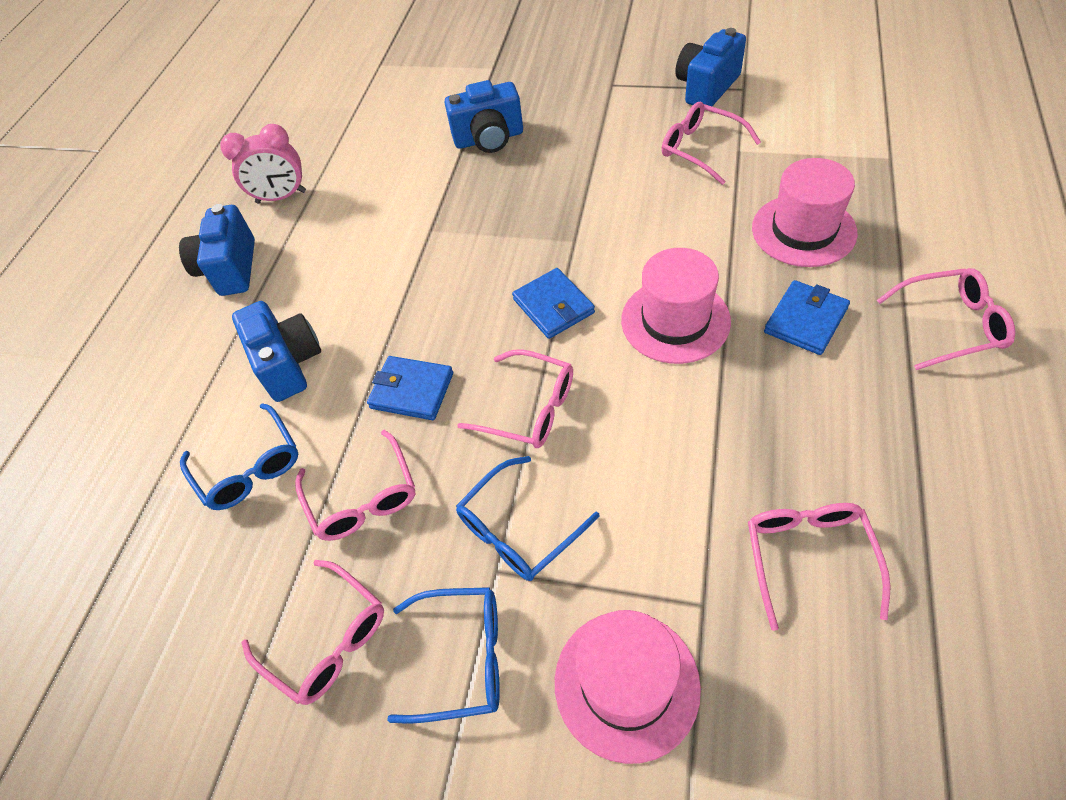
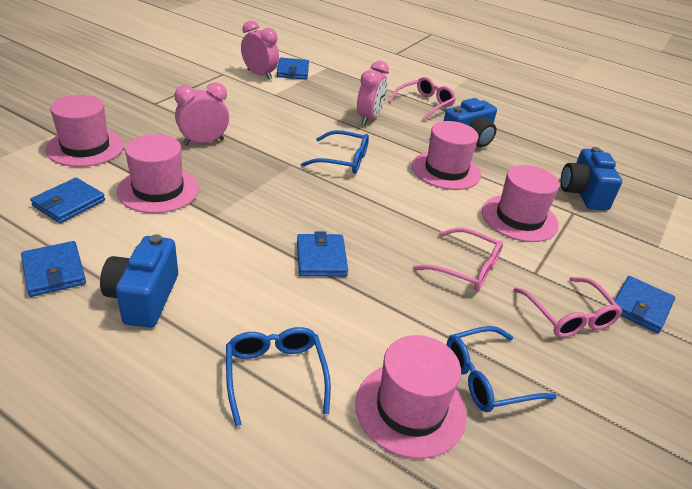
blue camera: [179,204,255,296] [232,301,321,402] [445,80,523,153] [675,28,746,106] = 4 -> [100,234,178,328] [444,98,497,147] [561,147,622,211] = 3
blue wallet: [367,356,453,420] [512,268,595,339] [764,280,850,355] = 3 -> [21,241,86,297] [30,178,105,223] [277,58,309,80] [297,231,348,277] [614,276,675,333] = 5
pink clock: [221,124,306,204] = 1 -> [174,82,229,145] [241,21,279,80] [357,61,389,125] = 3
pink glasses: [241,560,384,705] [295,430,415,541] [457,349,573,448] [662,102,761,185] [748,503,891,631] [877,268,1015,370] = 6 -> [388,77,456,121] [413,228,503,291] [514,277,622,338] = 3
pink hat: [555,610,701,764] [621,248,731,364] [752,158,858,267] = 3 -> [45,95,124,167] [117,134,199,213] [355,335,467,459] [412,121,481,190] [482,165,559,242] = 5

